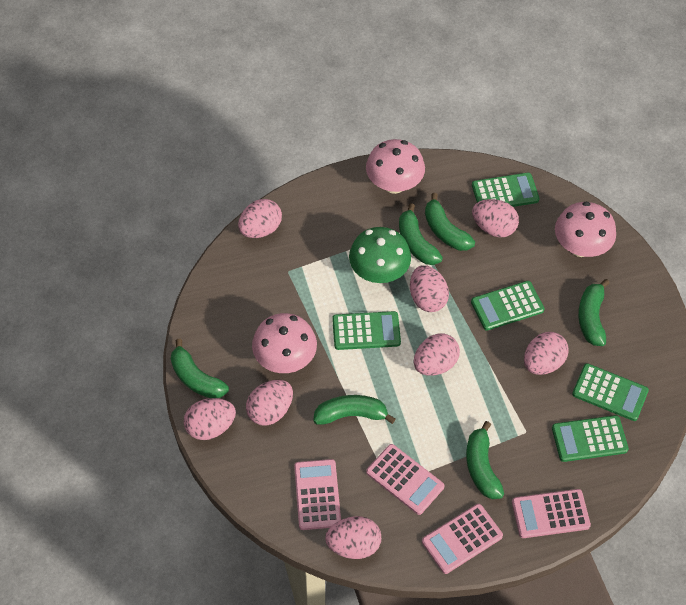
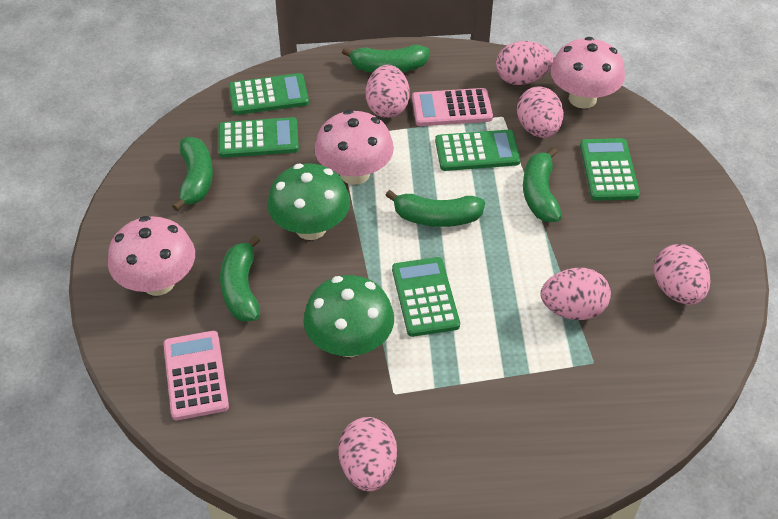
green banana: [171,339,229,398] [313,395,396,425] [399,203,443,265] [425,193,475,251] [466,421,504,499] [578,279,610,346] = 6 -> [172,137,213,211] [220,235,260,322] [342,45,429,73] [385,190,485,227] [523,148,562,222] = 5
green mushroom: [349,227,411,283] = 1 -> [267,164,350,240] [303,275,394,357] = 2
pink calculator: [294,459,341,530] [366,444,444,515] [422,504,503,574] [512,489,591,538] = 4 -> [163,331,229,420] [412,88,493,126] = 2
pink egg: [184,398,236,440] [238,199,282,238] [246,380,293,426] [325,516,381,559] [410,265,449,312] [414,333,460,376] [472,199,519,237] [524,332,569,375] = 8 -> [338,417,397,491] [366,65,410,118] [496,41,554,85] [517,87,564,138] [541,268,611,320] [654,244,711,305] = 6

